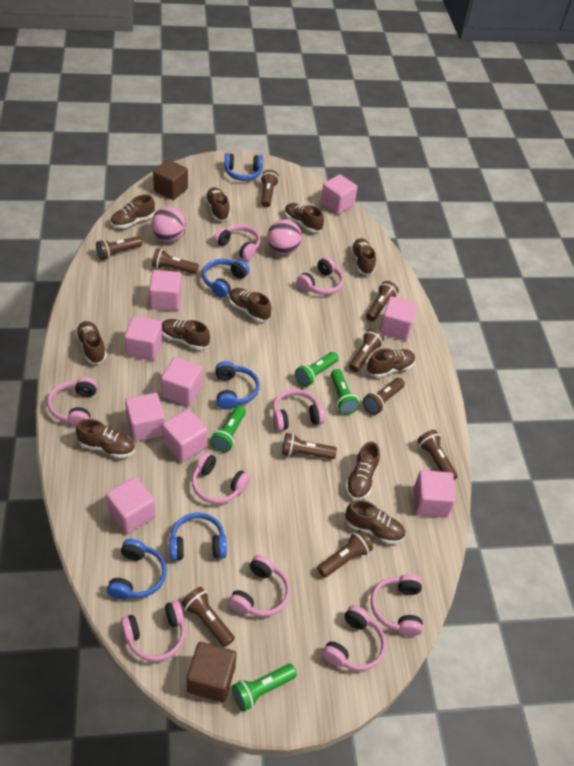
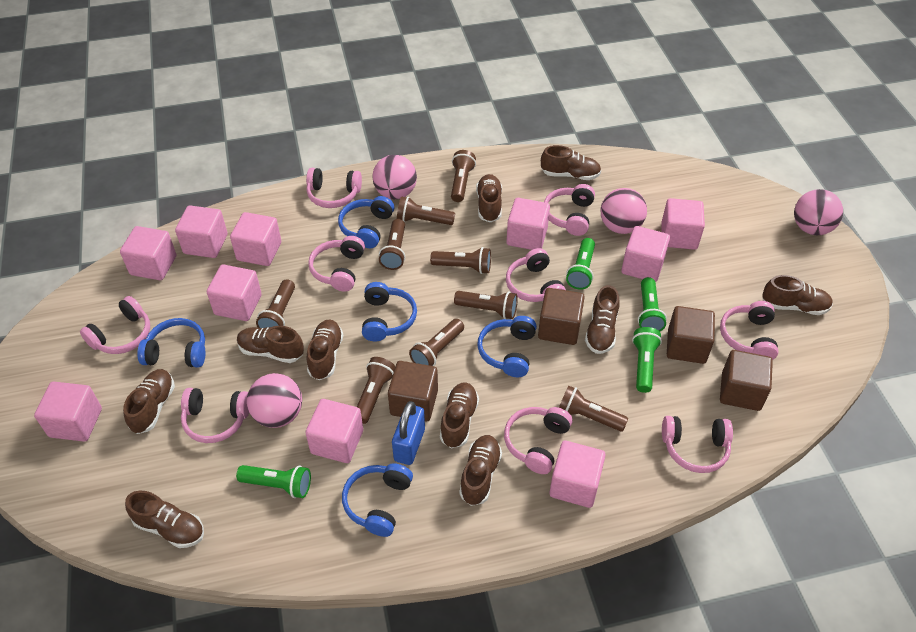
blue padlock: none = 0 -> [392,401,425,465] = 1
brown cube: [153,160,188,200] [187,642,236,702] = 2 -> [388,361,438,421] [538,288,585,345] [667,306,715,364] [720,350,773,411] = 4
brown flashlight: [96,236,142,260] [152,248,199,274] [181,587,235,647] [261,170,279,207] [282,433,337,459] [317,530,373,578] [349,329,384,372] [363,378,405,415] [366,281,399,321] [417,430,458,480] = 10 -> [256,279,295,328] [357,357,395,424] [379,219,405,270] [397,196,455,225] [409,319,464,366] [430,247,491,274] [451,150,476,202] [454,291,518,319] [559,385,628,431] = 9
brown shoe: [75,321,106,364] [76,419,135,458] [111,195,155,228] [162,319,210,350] [205,187,230,221] [229,288,271,322] [285,203,324,232] [345,441,380,500] [345,500,405,544] [351,238,376,275] [367,348,415,378] = 11 -> [123,369,175,434] [125,491,204,548] [237,326,304,363] [306,319,343,380] [440,382,479,449] [459,435,502,506] [476,174,502,222] [541,145,601,180] [585,285,619,354] [762,275,833,315] = 10
pink ball: [151,207,186,242] [267,219,302,255] = 2 -> [247,373,302,428] [372,155,417,199] [600,188,647,234] [794,189,843,235] = 4
pink cube: [106,477,156,534] [124,316,163,361] [125,393,165,442] [149,270,182,311] [161,357,202,406] [162,409,208,462] [321,174,358,215] [380,296,417,340] [414,470,456,518] = 9 -> [34,382,102,442] [120,226,176,280] [175,205,228,258] [207,264,262,321] [230,212,281,266] [305,399,363,463] [506,198,550,250] [549,441,606,508] [621,226,670,282] [661,198,705,250] = 10

